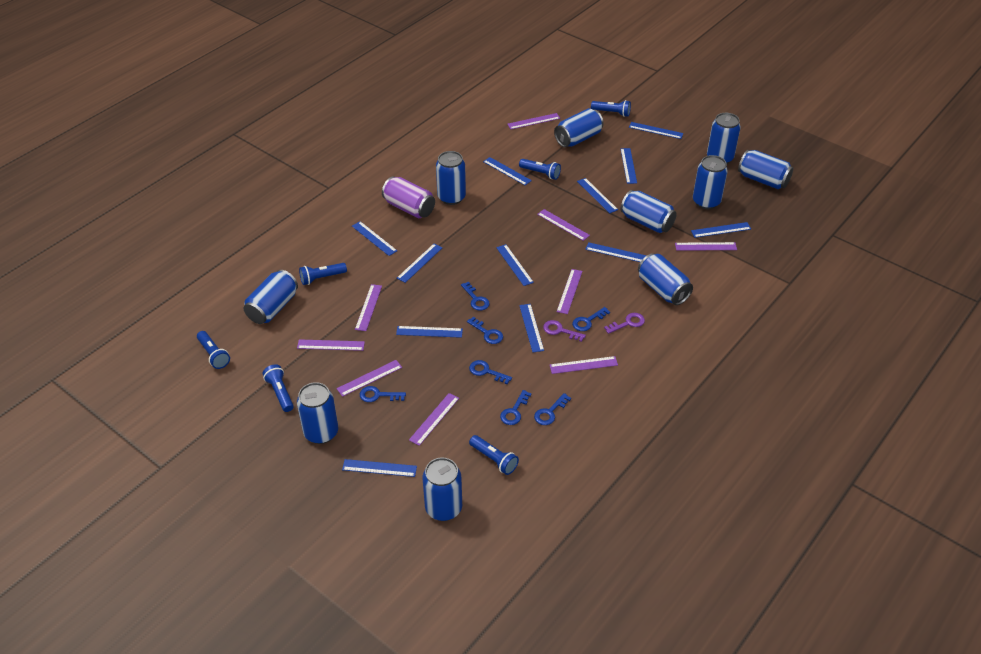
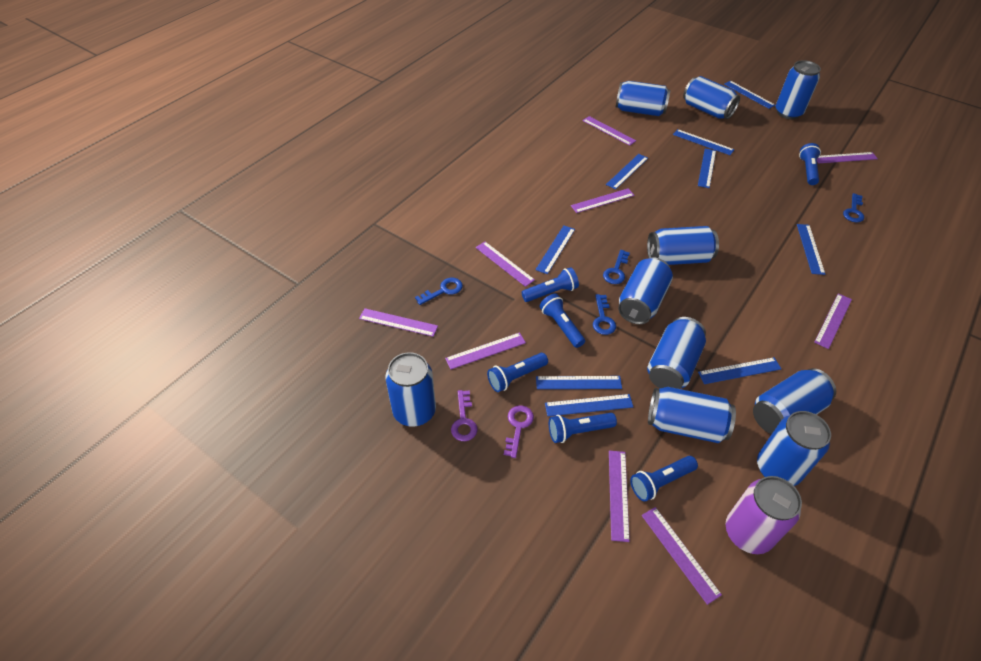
blue key: [360,386,406,402] [461,282,490,311] [467,317,503,344] [469,360,512,384] [500,390,531,425] [534,393,571,425] [572,307,610,331] = 7 -> [415,277,463,305] [593,294,616,335] [603,250,630,284] [843,193,864,222] = 4
blue ruler: [342,459,417,477] [352,221,397,256] [396,326,463,338] [397,244,443,283] [483,157,532,185] [496,244,534,286] [519,304,544,352] [577,178,618,213] [585,242,646,262] [621,148,637,184] [629,122,683,139] [691,222,751,238] = 12 -> [536,225,575,274] [536,376,622,389] [545,394,633,416] [606,154,648,189] [673,129,734,155] [698,149,716,188] [698,357,781,384] [724,81,775,109] [797,224,825,275] = 9

